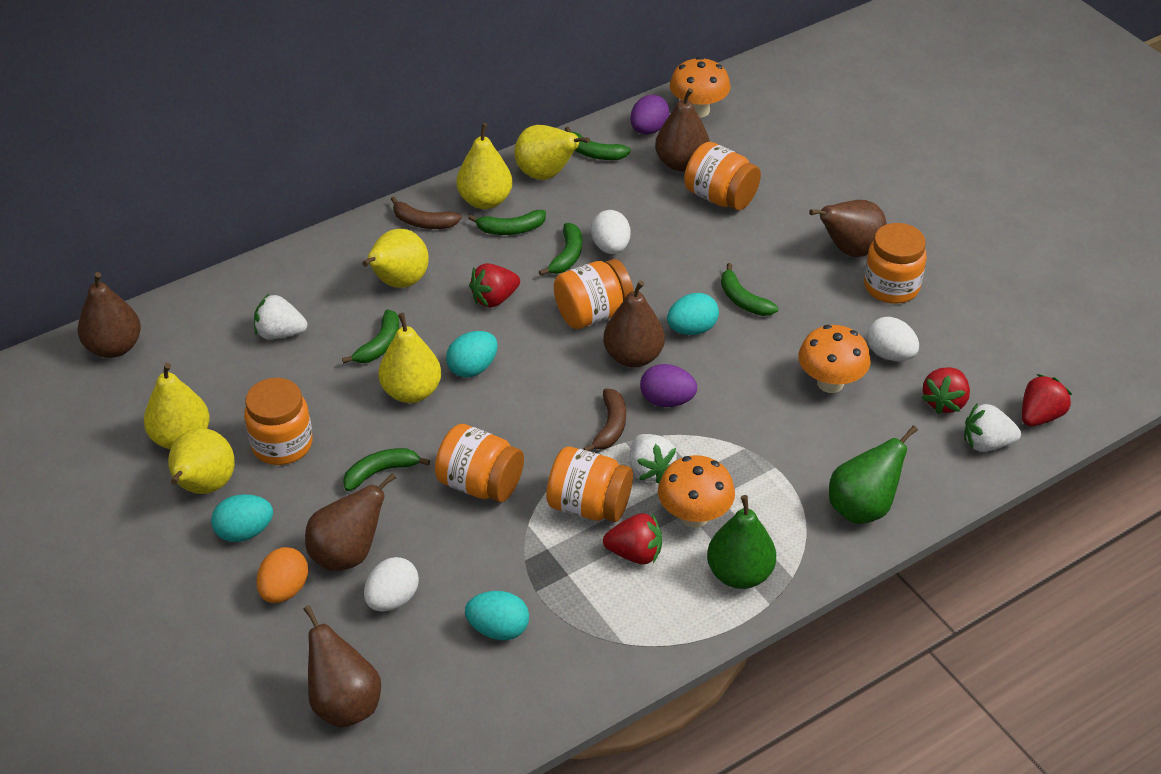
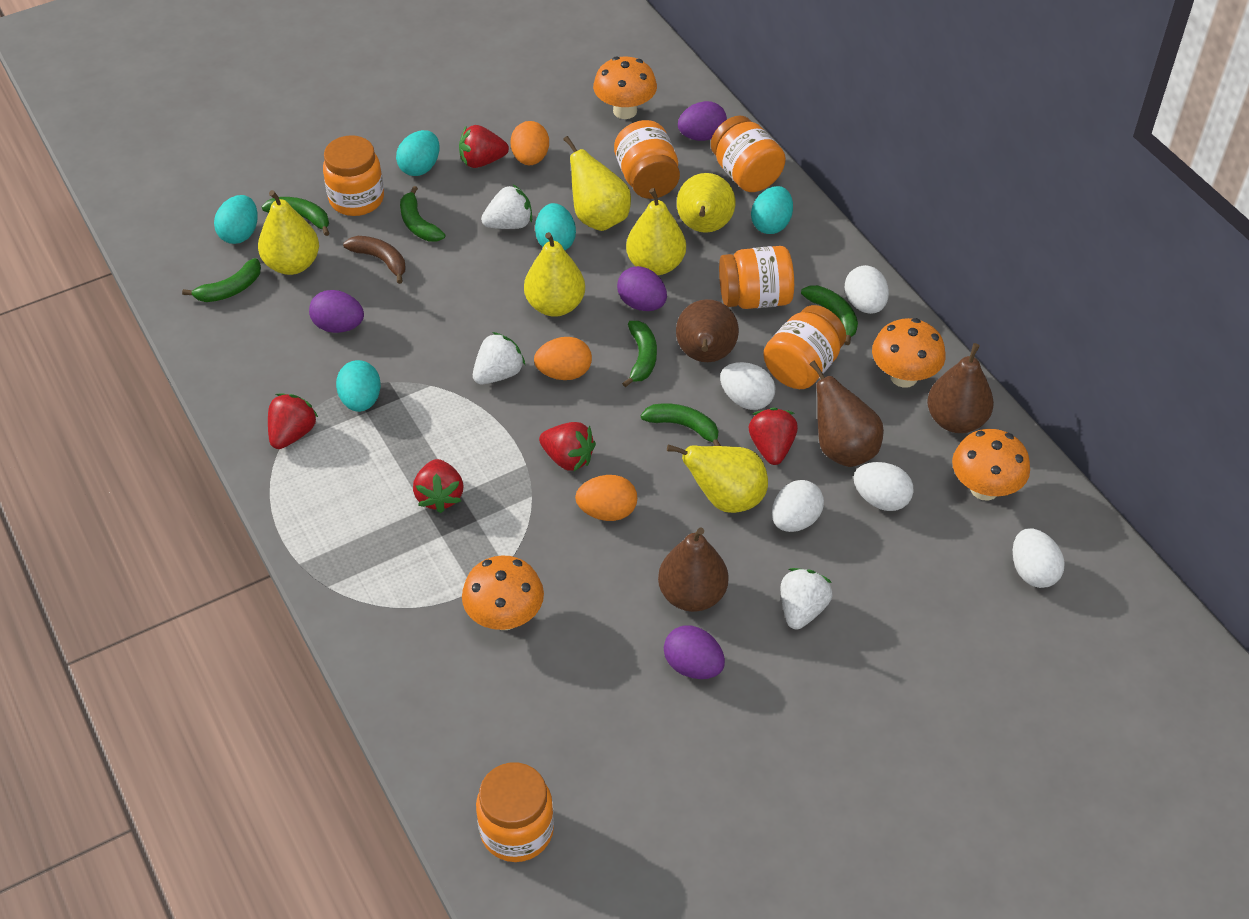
brown banana: [391,196,462,229] [583,388,626,451] = 2 -> [343,236,406,284] = 1
brown pear: [78,272,141,358] [303,605,381,728] [305,473,396,571] [603,281,665,368] [655,88,710,172] [809,200,887,257] = 6 -> [658,527,729,612] [676,299,739,362] [809,361,884,467] [927,343,994,433] = 4
green pear: [707,495,776,589] [829,425,918,524] = 2 -> none = 0
orange egg: [256,547,308,603] = 1 -> [510,121,549,165] [534,337,592,380] [575,475,637,521] = 3
orange mushroom: [658,455,735,528] [670,57,730,118] [798,325,871,393] = 3 -> [462,555,544,630] [593,56,657,119] [872,318,946,388] [952,429,1030,501] = 4
purple egg: [630,95,670,135] [640,364,697,407] = 2 -> [309,290,364,333] [617,266,667,311] [664,625,725,679] [678,101,727,141] = 4
red strawberry: [469,263,520,308] [603,513,662,564] [921,367,970,414] [1022,374,1072,426] = 4 -> [268,393,319,449] [413,459,463,513] [459,125,509,168] [539,422,596,471] [749,408,798,465] = 5
turquoise egg: [211,494,273,542] [446,331,498,377] [465,591,529,640] [667,293,719,335] = 4 -> [214,195,258,244] [336,360,381,412] [396,130,439,176] [535,203,576,250] [751,186,793,234] = 5
white egg: [364,557,419,612] [591,210,630,254] [867,317,919,361] = 3 -> [720,362,776,410] [772,480,824,532] [845,265,889,314] [853,462,913,511] [1013,528,1064,588] = 5

